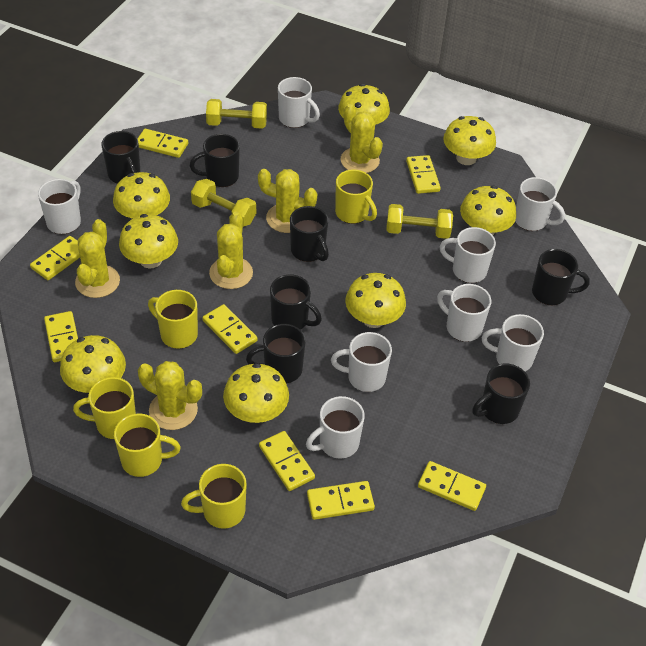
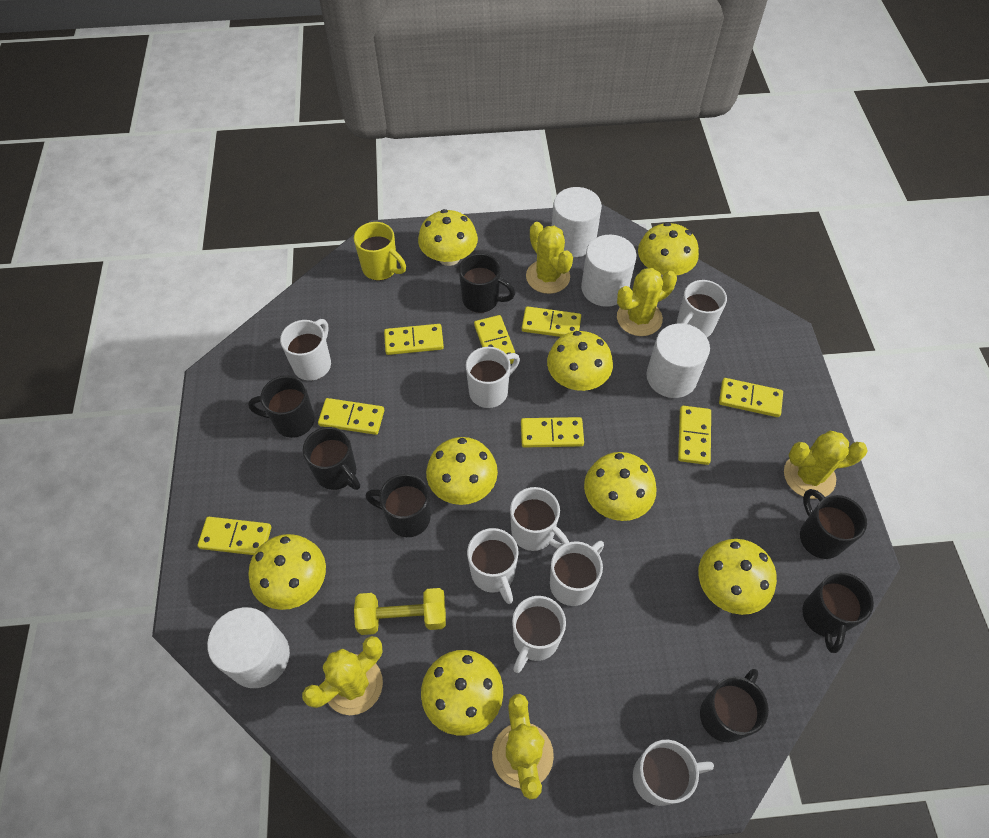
white cylinder: none = 0 -> [207,607,290,688] [552,187,602,257] [581,235,637,307] [646,323,710,398] = 4
yellow dumbbell: [191,179,256,227] [206,99,267,129] [386,204,453,239] = 3 -> [354,588,446,635] = 1
yellow mug: [73,377,136,439] [114,413,181,477] [148,290,198,349] [181,464,247,529] [335,170,377,224] = 5 -> [354,222,406,281] = 1

